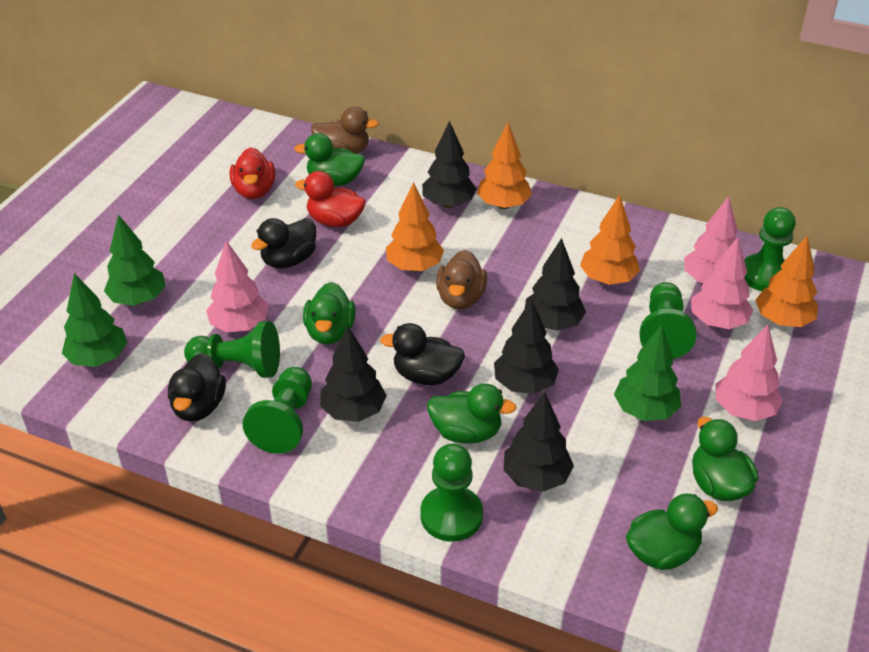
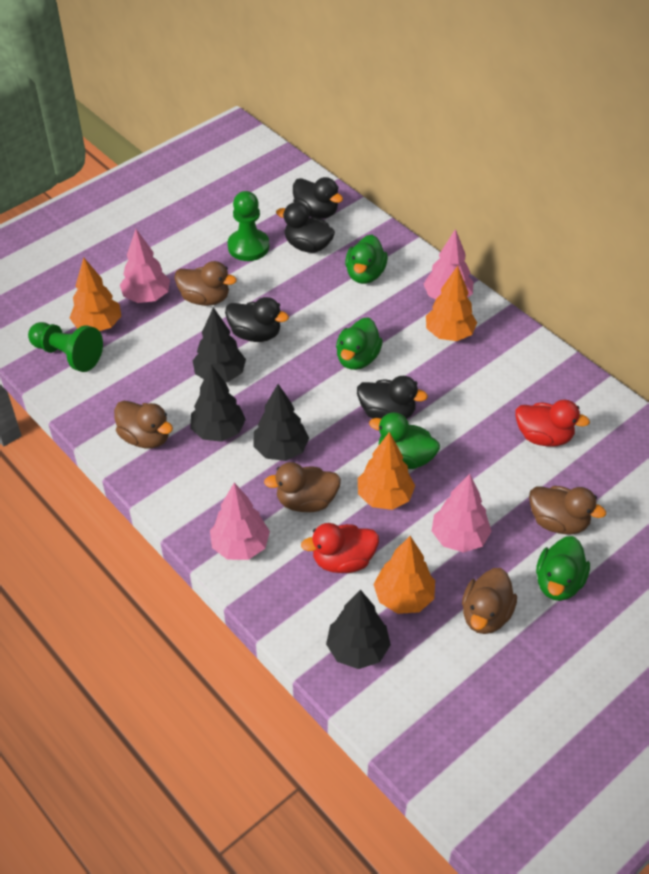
black duck: [168,353,226,421] [251,218,316,269] [380,323,465,385] = 3 -> [225,297,289,342] [276,202,335,253] [293,177,343,219] [357,376,428,419] = 4
black tree: [320,325,387,422] [422,121,477,208] [494,299,559,394] [503,392,574,491] [525,238,586,331] = 5 -> [190,365,246,442] [193,307,246,382] [253,384,309,461] [326,590,391,669] = 4
brown duck: [311,107,379,154] [436,250,487,309] = 2 -> [114,401,173,449] [175,261,237,306] [264,462,341,512] [462,568,517,634] [529,486,606,535] = 5
green duck: [294,133,365,186] [303,282,356,344] [427,384,516,444] [626,493,718,570] [692,417,758,501] = 5 -> [336,317,383,370] [345,235,388,284] [369,412,440,469] [536,536,590,601] = 4
green pawn: [184,321,280,378] [243,367,312,454] [420,444,483,541] [640,282,696,359] [744,207,796,291] = 5 -> [28,322,103,372] [228,191,270,261] = 2
green tree: [62,273,127,367] [104,215,166,306] [614,325,681,421] = 3 -> none = 0

